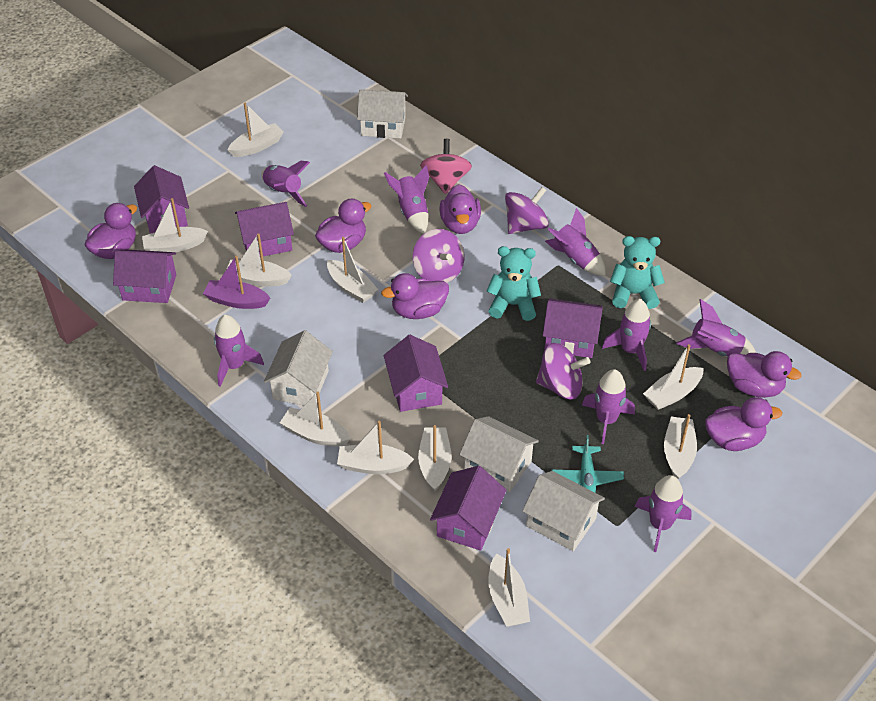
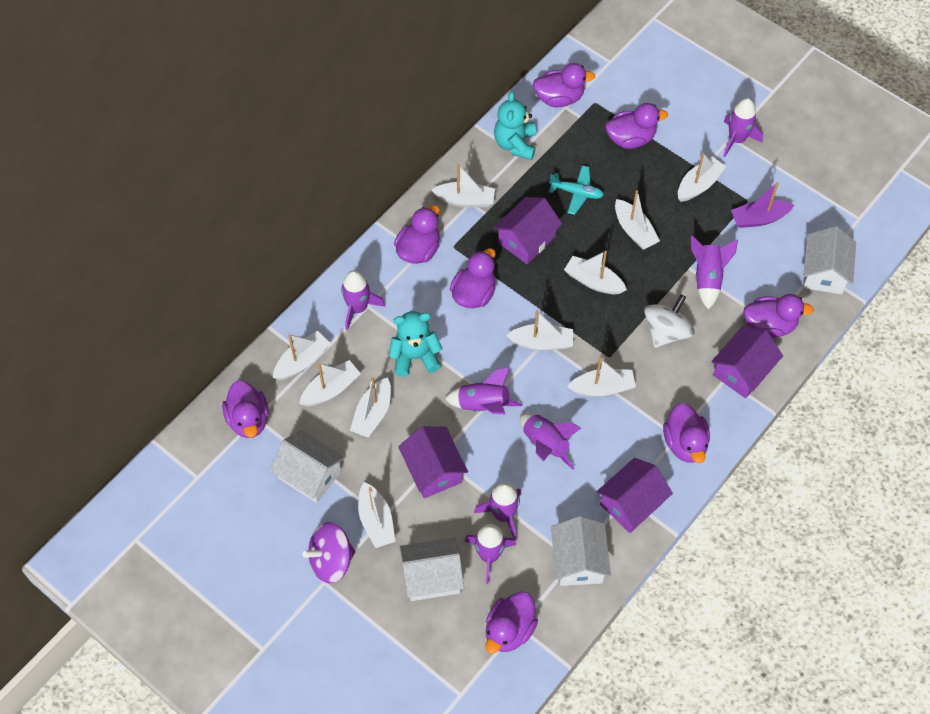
pink spinning top: [420,139,472,194] = 1 -> none = 0
purple duck: [85,203,137,259] [315,199,371,253] [381,273,449,319] [440,184,481,234] [705,397,782,451] [727,351,802,398] = 6 -> [222,380,268,438] [394,205,440,264] [450,248,496,308] [486,592,538,654] [533,63,595,107] [605,103,668,149] [663,403,710,463] [743,294,814,338] = 8
purple house: [113,250,176,303] [134,165,189,234] [235,202,294,256] [384,335,448,412] [430,466,507,551] [543,298,603,358] = 6 -> [398,426,468,498] [493,197,562,264] [596,458,673,533] [711,327,783,398] = 4
purple rocket: [214,315,264,387] [261,161,310,207] [384,165,429,234] [545,208,606,276] [582,369,635,444] [602,299,651,371] [635,475,692,552] [676,299,756,356] = 8 -> [341,270,385,331] [444,367,523,414] [464,524,516,584] [474,482,521,540] [520,413,581,470] [691,236,738,309] [723,98,763,157] = 7
purple spinning top: [413,229,464,283] [505,187,549,234] [536,343,590,400] = 3 -> [303,522,355,583] = 1
white spinning top: none = 0 -> [644,295,695,348] = 1

